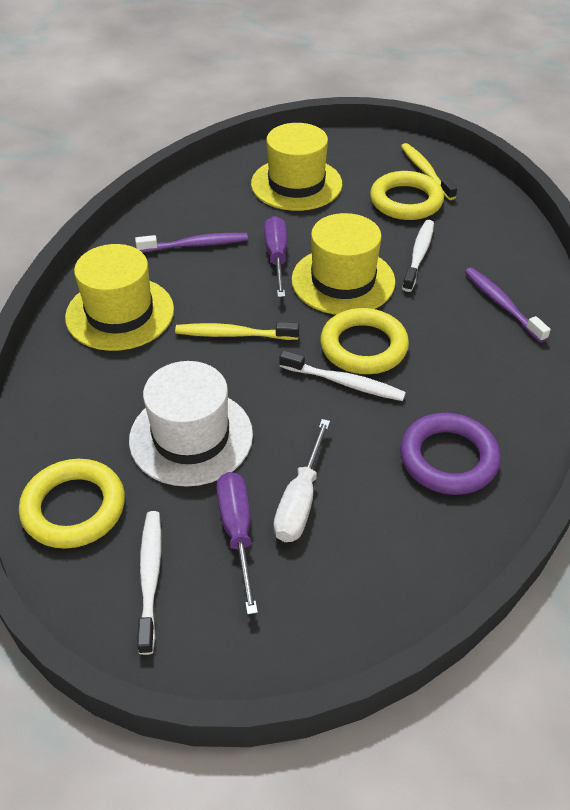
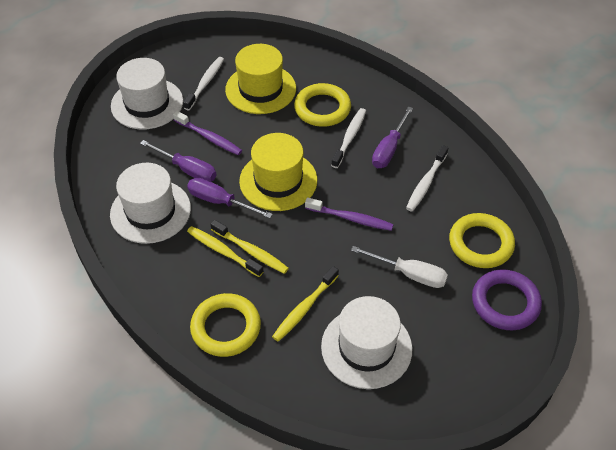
purple screwdriver: [216,472,258,615] [264,216,287,297] = 2 -> [140,140,217,182] [187,178,273,218] [372,106,413,168] = 3
white hat: [129,361,253,487] = 1 -> [110,163,191,244] [111,58,183,130] [321,296,412,389] = 3
yellow hat: [65,244,174,351] [251,123,342,211] [291,213,395,315] = 3 -> [225,44,296,114] [239,133,317,211] = 2
yellow toothbrush: [175,322,299,340] [401,143,457,200] = 2 -> [187,226,264,277] [210,220,289,274] [272,266,339,342] = 3

